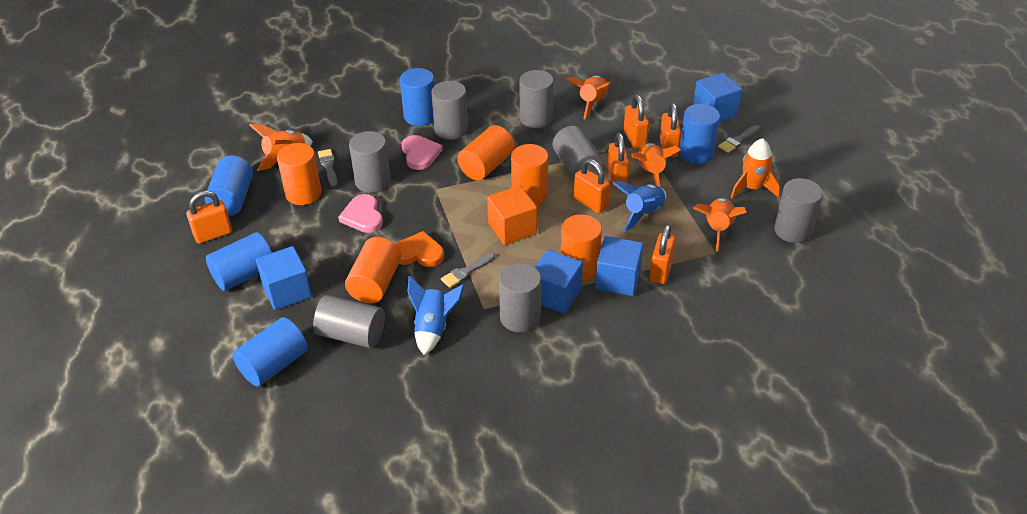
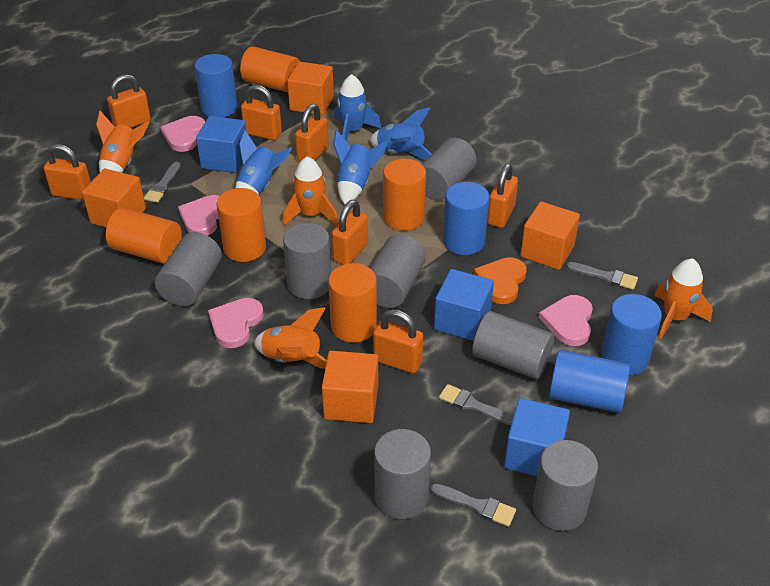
blue cube: [256,246,312,310] [535,249,583,314] [595,236,643,296] [693,73,742,122] = 4 -> [196,116,247,173] [434,269,494,341] [504,398,570,476] = 3
blue cylinder: [205,156,253,216] [206,232,272,291] [232,317,308,387] [400,68,435,126] [679,104,720,164] = 5 -> [194,54,237,118] [443,182,489,255] [549,350,630,413] [601,294,662,375] = 4
blue rocket: [408,276,464,355] [612,181,666,231] = 2 -> [235,130,292,195] [333,130,388,205] [334,74,381,141] [370,107,431,160] = 4
grey brush: [318,149,338,187] [441,253,495,288] [718,125,760,153] = 3 -> [144,162,181,203] [430,483,516,527] [439,384,513,425] [566,262,638,290] = 4
orange cube: [487,186,537,245] = 1 -> [82,169,146,228] [287,62,334,115] [322,351,378,423] [520,202,580,270] = 4
orange padlock: [186,191,232,244] [574,159,610,214] [607,133,630,189] [624,95,649,149] [649,224,676,284] [660,103,681,157] = 6 -> [44,144,91,200] [107,74,151,128] [241,85,282,140] [295,104,329,162] [332,200,368,265] [373,309,423,373] [487,163,518,228] = 7
orange rocket: [249,124,313,171] [565,75,611,119] [631,143,681,187] [693,198,747,252] [730,138,780,198] = 5 -> [96,111,150,173] [254,307,327,369] [282,156,338,226] [654,258,713,339] = 4
pink heart: [338,194,383,233] [402,135,443,170] = 2 -> [160,116,205,152] [178,195,220,236] [208,298,264,348] [539,295,593,346] = 4

